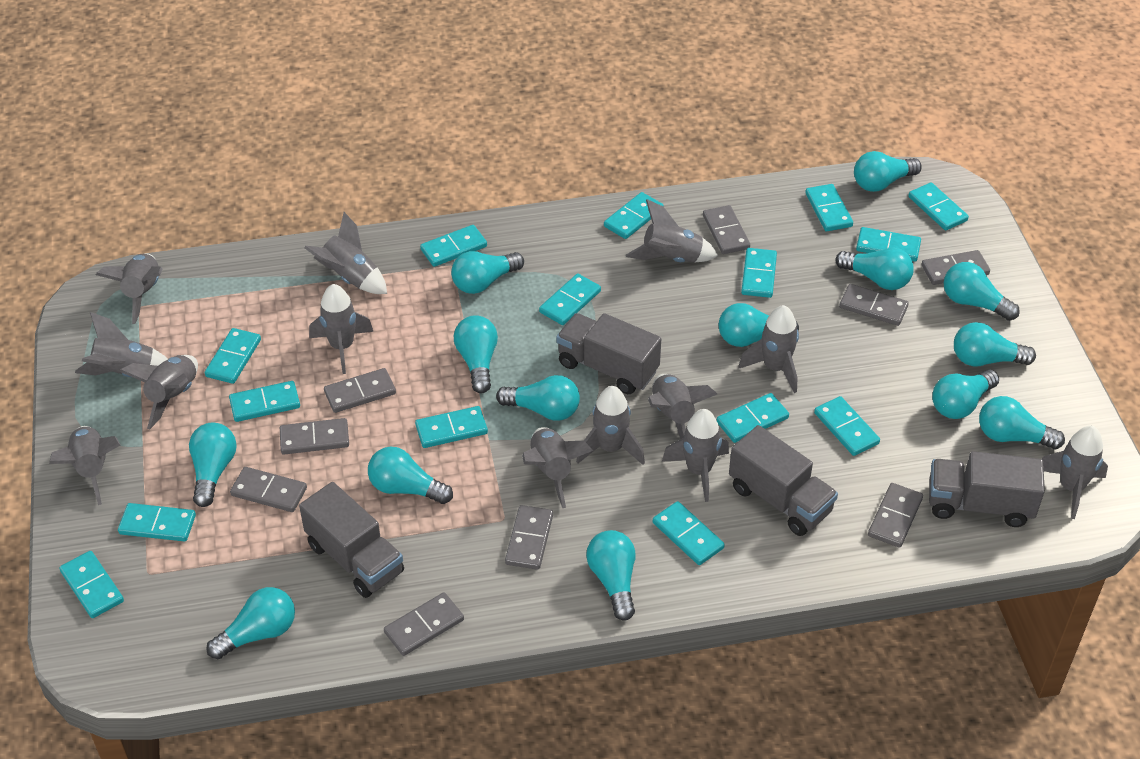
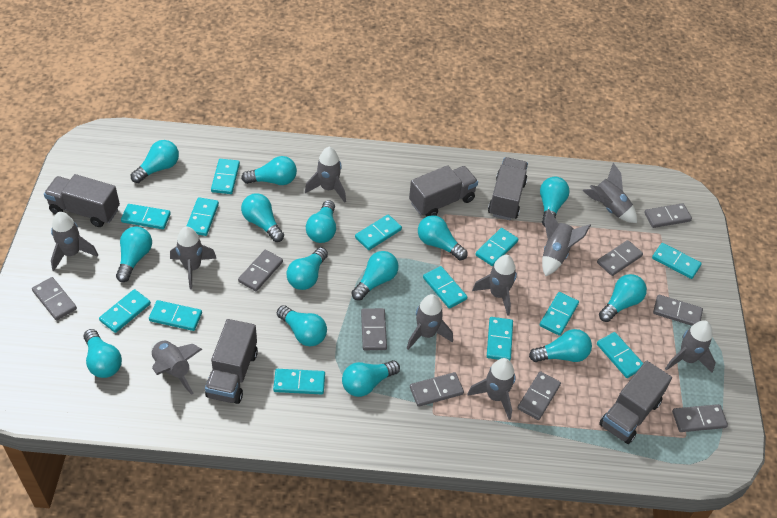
grey rocket: [49,426,120,505] [75,312,168,377] [96,253,162,324] [119,355,198,429] [304,212,387,294] [309,284,373,374] [522,427,593,508] [576,386,645,465] [626,199,718,263] [648,374,717,439] [662,409,729,502] [738,305,799,393] [1042,426,1108,519] = 13 -> [51,212,98,271] [151,340,202,395] [170,227,217,289] [305,147,346,203] [407,294,453,350] [467,358,516,420] [472,255,517,316] [542,209,591,276] [582,163,637,223] [665,320,716,373] = 10
grey truck: [299,482,404,598] [556,313,661,394] [729,425,838,536] [929,451,1045,527] = 4 -> [44,174,120,227] [205,319,258,404] [409,165,478,217] [488,157,528,220] [599,361,672,444] = 5
turquoise domino: [59,551,124,618] [118,503,196,542] [205,328,261,384] [229,381,300,422] [415,406,488,448] [420,225,487,267] [539,274,601,325] [604,192,664,239] [653,501,725,565] [717,393,789,443] [741,248,777,298] [805,184,853,231] [814,396,880,456] [856,227,921,262] [908,183,969,230] = 15 -> [99,289,151,333] [121,204,171,229] [149,300,202,331] [186,197,219,236] [211,159,240,194] [273,369,325,394] [355,215,402,250] [423,266,467,309] [475,228,518,266] [487,317,513,360] [540,292,579,336] [597,332,643,378] [652,243,702,279] = 13

